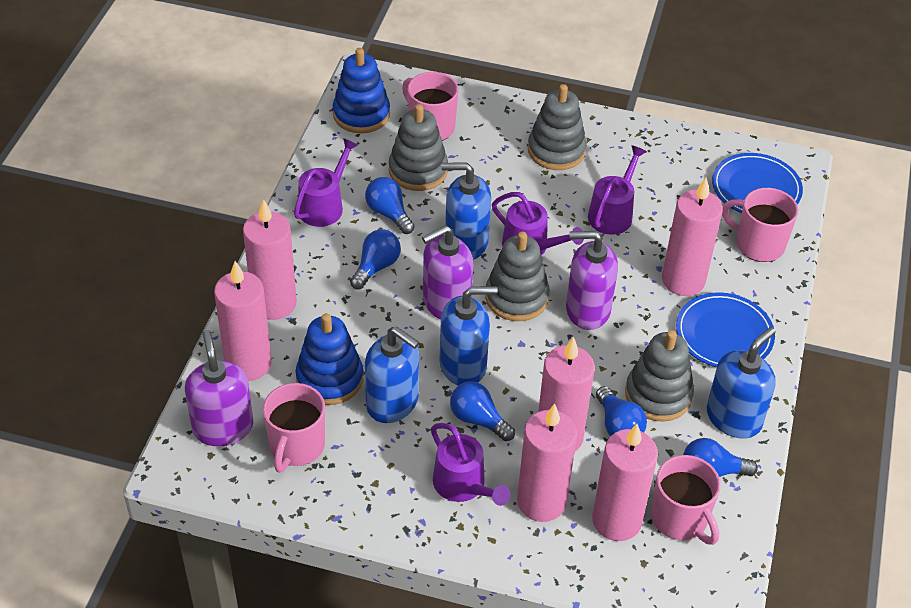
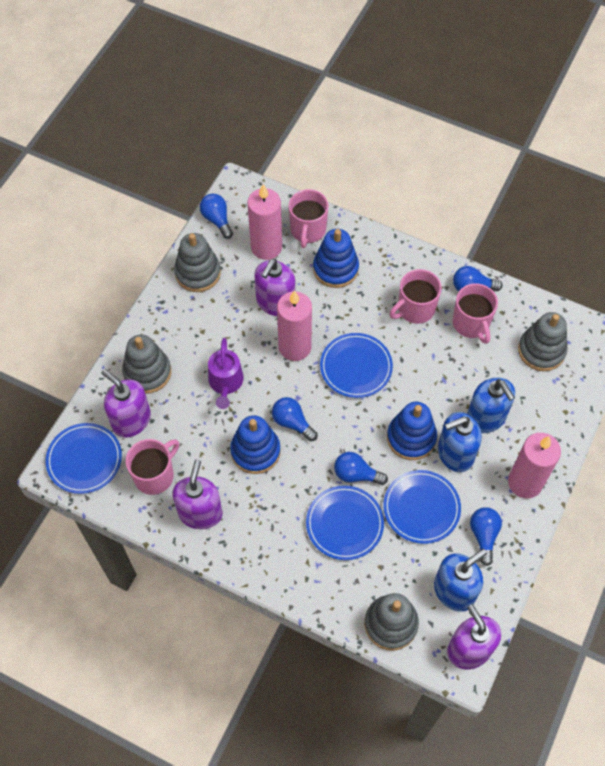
blue plate: [676,292,775,367] [712,153,803,213] = 2 -> [46,423,122,494] [306,485,384,560] [320,333,393,398] [383,470,461,544] = 4
blue soap dispenser: [365,327,419,423] [440,286,498,385] [442,162,491,260] [707,327,776,439] = 4 -> [434,549,487,612] [438,412,482,472] [467,378,515,433] = 3
blue stacking toy: [296,313,363,405] [333,48,390,133] = 2 -> [230,415,280,474] [313,229,359,288] [387,402,437,460] = 3
pink candle: [214,261,272,381] [243,199,297,320] [517,404,577,522] [538,337,595,451] [592,424,658,541] [662,177,723,296] = 6 -> [247,184,282,260] [277,290,312,361] [508,433,561,498] = 3
purple soap dispenser: [185,330,253,446] [422,225,473,320] [566,231,618,330] = 3 -> [101,369,151,438] [173,460,223,529] [254,258,295,316] [447,604,501,669] = 4
purple watering can: [294,138,358,227] [431,423,510,506] [492,192,584,255] [588,145,647,235] = 4 -> [208,338,244,409] = 1

